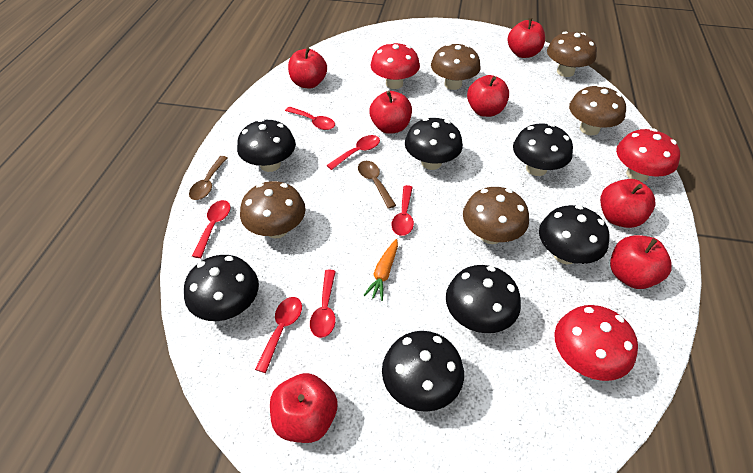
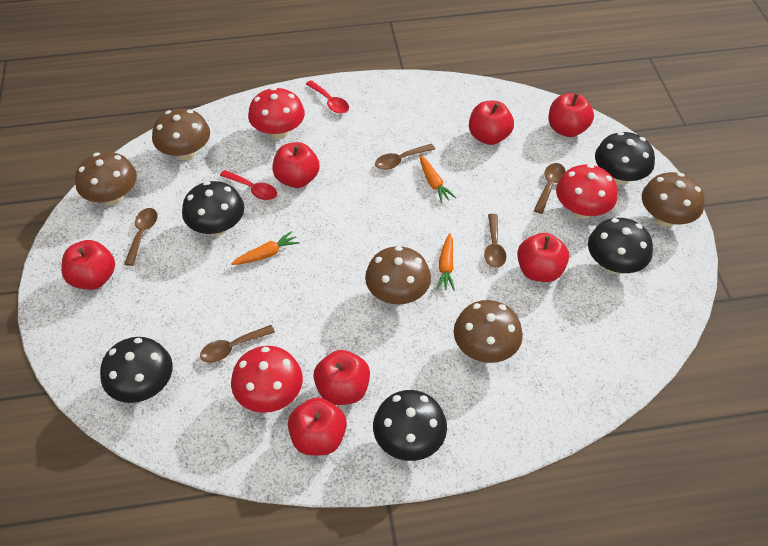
black mushroom: [184,255,259,321] [237,119,296,172] [382,331,464,412] [405,118,463,170] [446,265,521,333] [513,123,573,176] [539,205,609,264] = 7 -> [100,337,173,403] [182,181,244,236] [373,390,447,461] [588,218,653,274] [595,132,655,185] = 5
brown spoon: [189,156,227,200] [358,161,396,209] = 2 -> [124,208,157,266] [200,325,275,363] [375,144,435,170] [484,214,506,268] [534,163,566,214] = 5
orange carrot: [363,239,398,301] = 1 -> [231,231,299,265] [420,155,456,203] [436,233,455,291] = 3
red spoon: [192,200,230,258] [255,297,302,373] [285,107,335,130] [310,270,336,338] [327,135,380,170] [392,185,414,236] = 6 -> [220,170,277,200] [306,80,349,114] = 2

